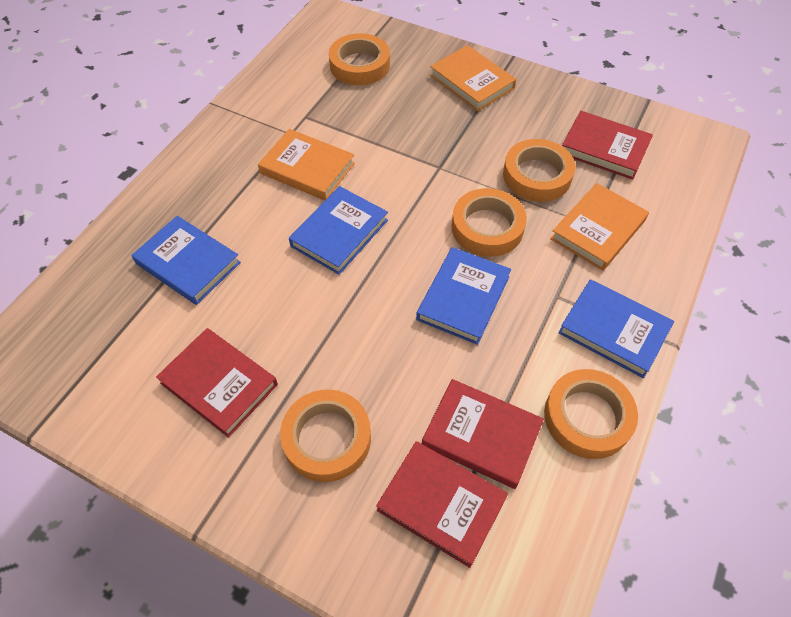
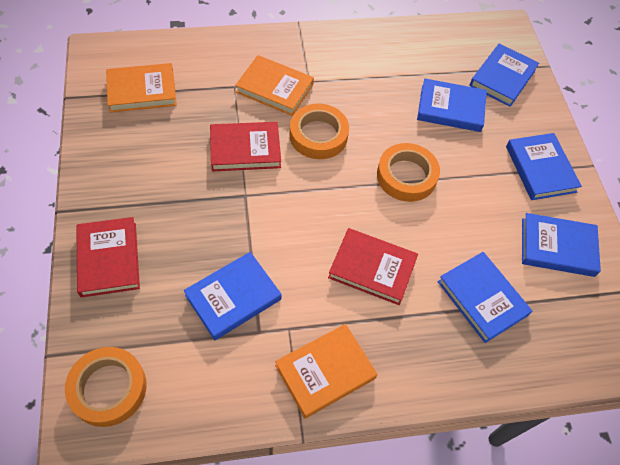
blue book: [131,216,241,305] [289,186,388,275] [416,247,511,345] [558,279,674,378] = 4 -> [184,252,282,340] [417,78,487,132] [438,252,532,343] [470,43,539,107] [506,133,582,200] [522,213,601,277] = 6
orange tape: [280,389,371,482] [329,33,390,85] [451,188,527,257] [503,139,576,202] [544,369,638,459] = 5 -> [65,347,146,427] [289,104,349,159] [377,143,440,202] = 3
red book: [156,328,278,438] [376,441,508,568] [422,379,544,489] [562,111,653,180] = 4 -> [76,217,140,298] [210,122,281,171] [328,228,418,305] = 3

